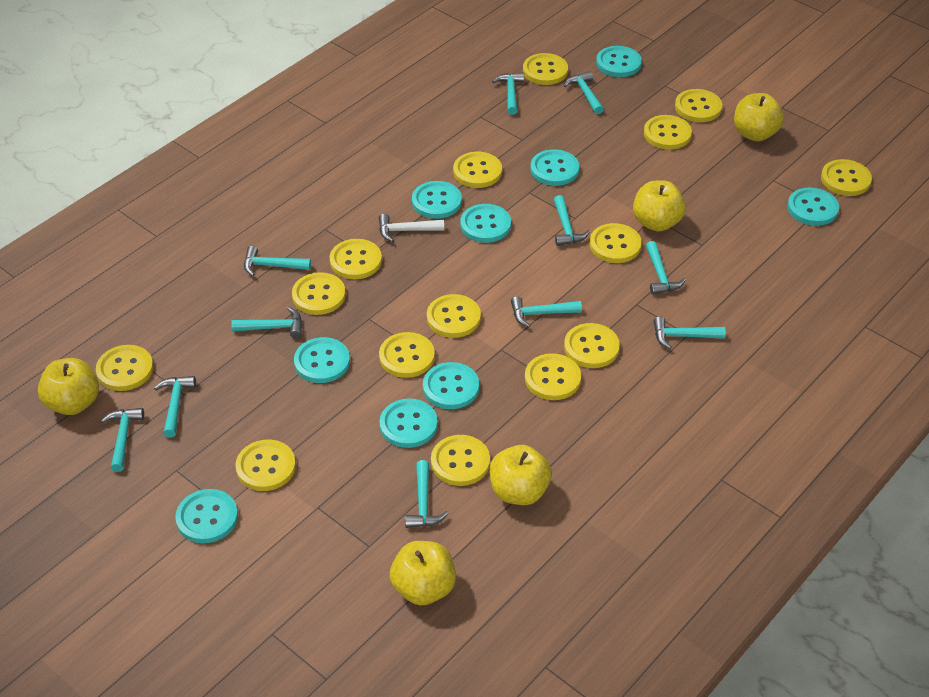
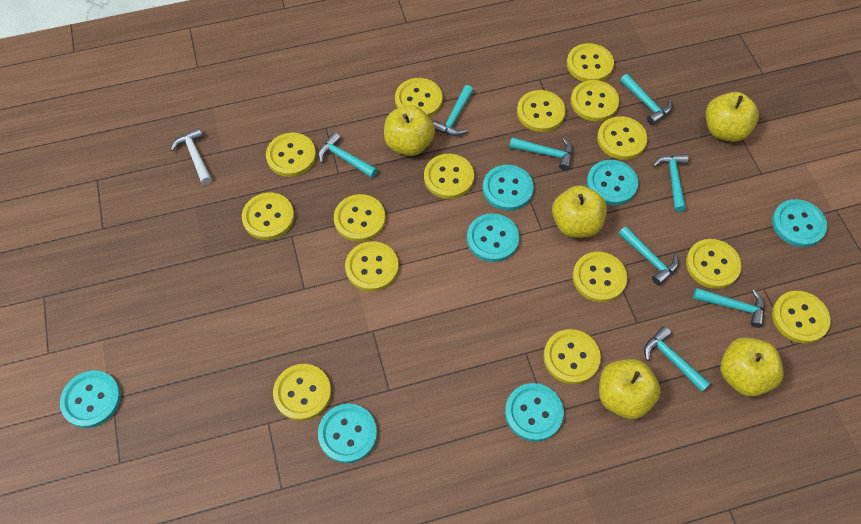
turquoise button: [175,489,238,543] [294,337,350,383] [379,399,438,448] [412,181,462,219] [423,362,479,409] [460,204,511,243] [530,150,579,186] [596,46,642,77] [787,187,839,226] = 9 -> [60,371,121,428] [318,404,377,463] [467,213,519,262] [483,165,534,211] [505,383,564,442] [587,160,638,205] [772,199,827,247] = 7
turquoise hammer: [101,408,144,472] [154,376,196,437] [231,307,302,338] [244,246,311,276] [405,460,449,528] [492,72,524,115] [511,296,582,327] [554,195,590,246] [564,71,604,114] [646,241,686,295] [653,317,726,349] = 11 -> [318,132,377,178] [433,85,473,136] [509,137,573,170] [618,226,679,286] [620,74,672,125] [644,326,711,392] [653,154,688,212] [693,288,765,328] = 8

